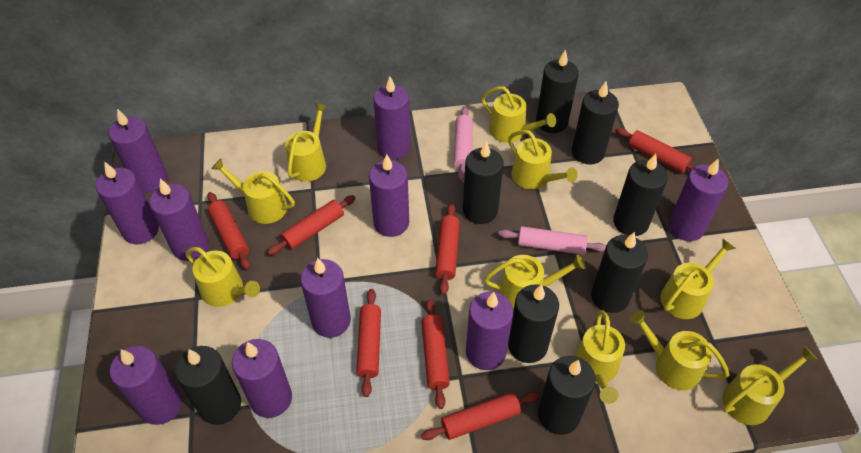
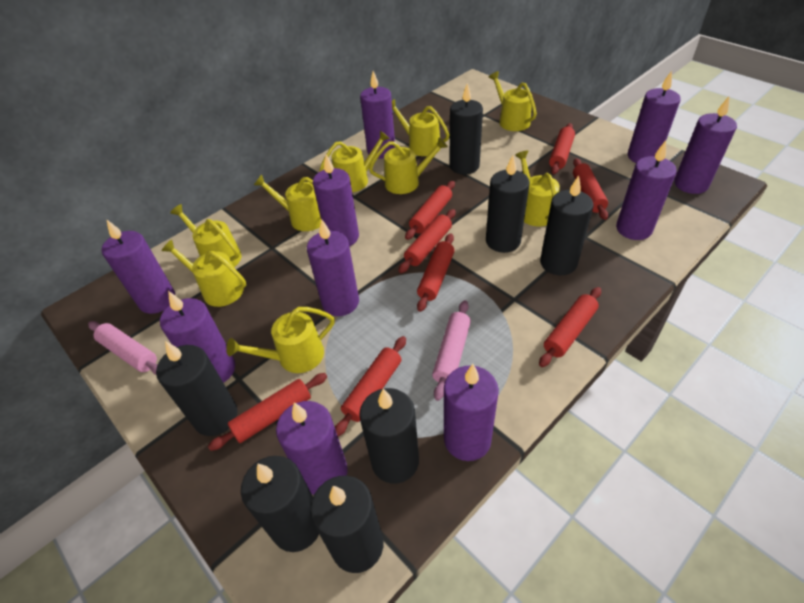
black candle: [175,346,241,425] [463,141,504,224] [508,284,559,363] [536,49,579,133] [538,356,596,435] [572,81,619,164] [591,232,648,313] [613,154,668,236] = 8 -> [156,341,238,436] [241,456,319,552] [310,476,383,573] [359,388,419,484] [449,83,483,175] [486,155,530,253] [540,175,594,275] = 7
red rolling pin: [207,192,250,270] [267,195,355,255] [356,289,381,397] [421,299,450,409] [421,392,539,440] [435,204,460,295] [615,128,696,173] = 7 -> [208,373,327,451] [335,336,406,437] [398,209,456,273] [405,181,455,240] [417,233,455,312] [539,287,601,367] [549,123,575,174] [573,158,608,220] = 8
yellow watering can: [186,247,260,307] [211,158,295,224] [285,103,328,182] [481,86,556,143] [484,254,585,310] [508,130,578,189] [574,310,625,404] [629,310,729,390] [660,239,736,319] [722,346,818,425] = 10 -> [161,240,246,307] [170,204,242,267] [226,307,335,373] [254,174,321,231] [319,131,390,192] [369,137,448,194] [392,99,449,156] [489,71,537,131] [515,150,560,226] = 9

